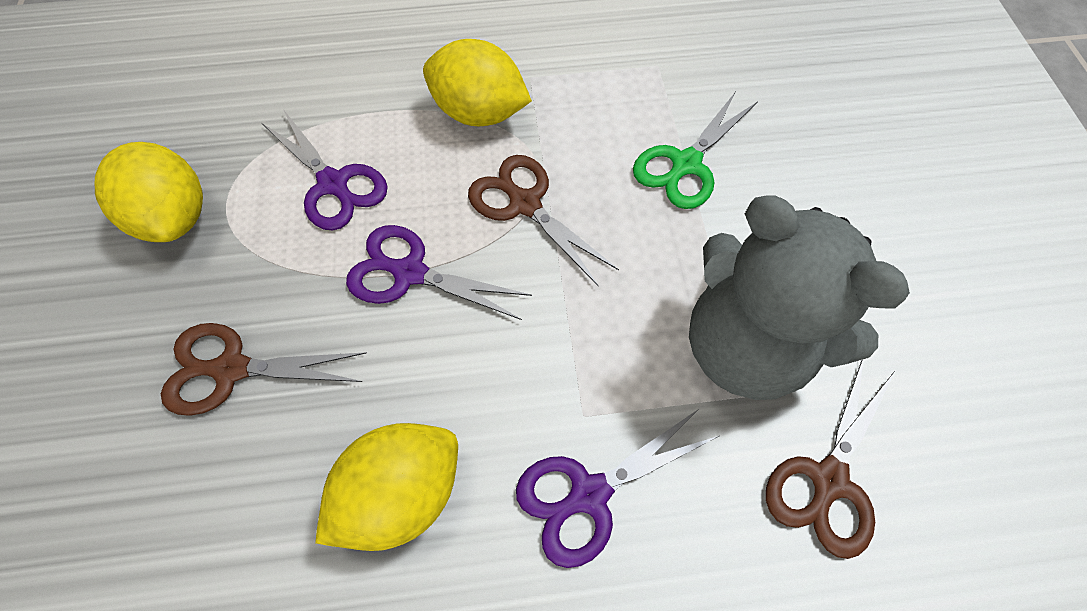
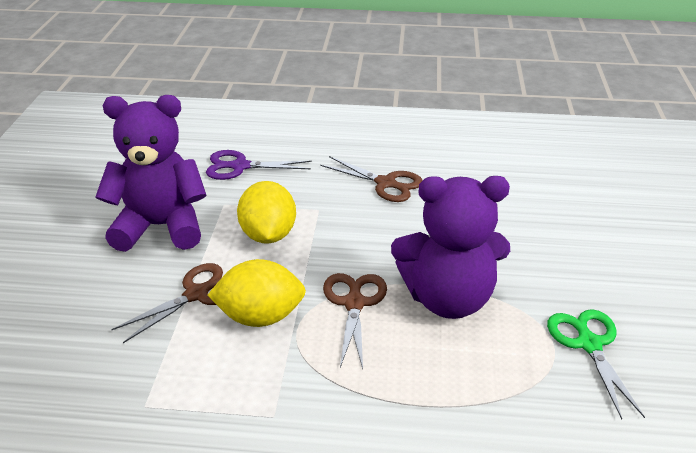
grey teddy bear: [689,195,910,400] = 1 -> none = 0
purple scissors: [262,109,388,230] [346,225,532,320] [516,409,719,568] = 3 -> [206,150,312,180] = 1
purple teddy bear: none = 0 -> [95,95,207,252] [391,176,510,319] = 2
yellow lemon: [95,142,203,242] [315,423,458,551] [423,39,532,126] = 3 -> [208,259,306,327] [237,181,296,244] = 2

